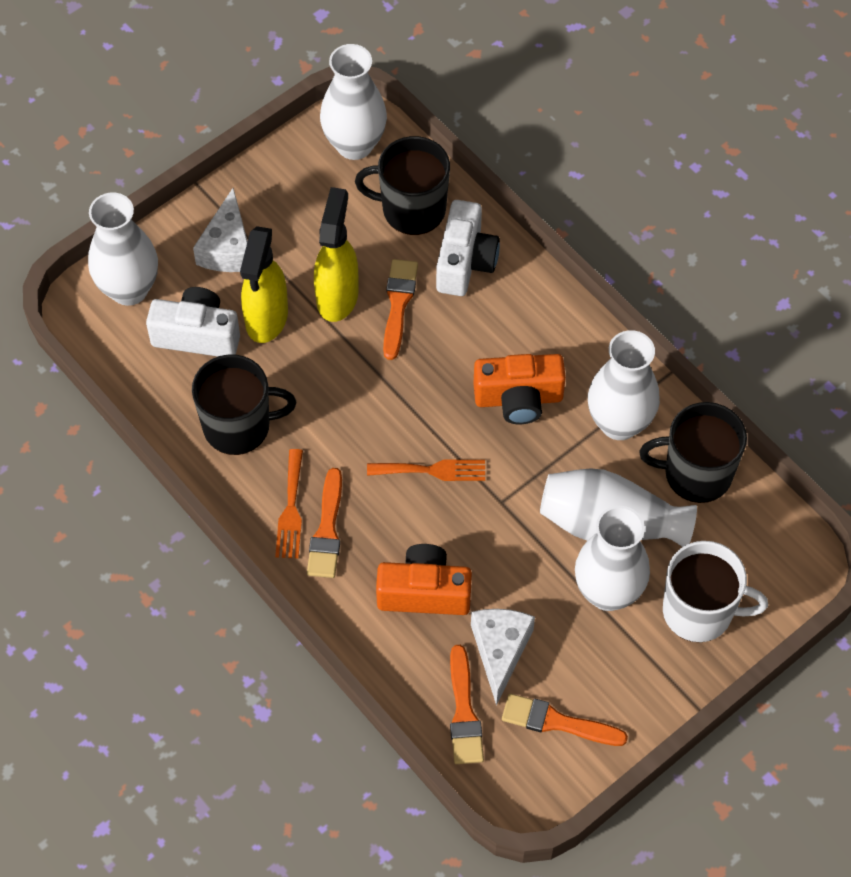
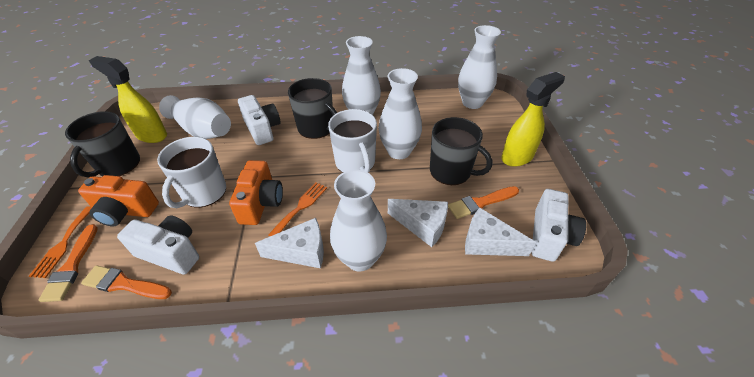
orange brush: [307,468,342,578] [383,259,418,360] [450,645,484,764] [502,694,628,746] = 4 -> [39,224,98,302] [81,265,172,299] [448,186,519,219] = 3
white camera: [146,287,240,357] [436,200,500,296] = 2 -> [117,216,199,275] [238,95,281,145] [532,189,586,262] = 3
white cheese: [193,188,248,272] [471,609,535,706] = 2 -> [255,218,324,268] [388,199,448,247] [465,208,536,256] = 3
white mug: [663,541,768,642] = 1 -> [157,137,226,208] [328,109,377,173] = 2

